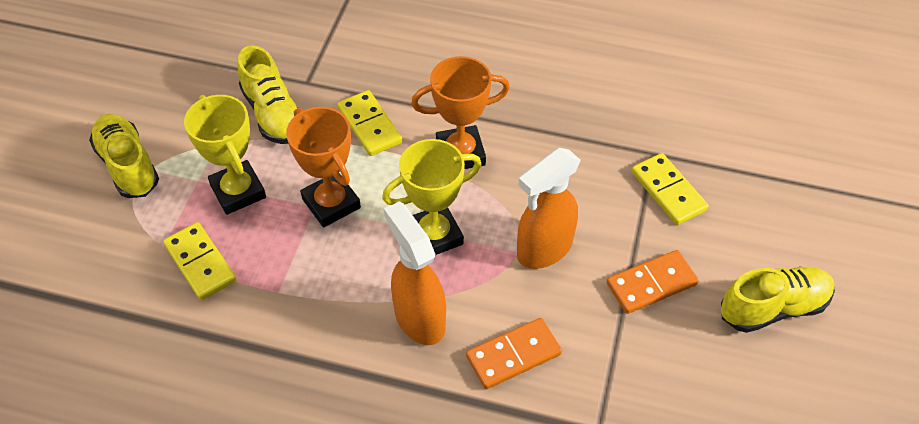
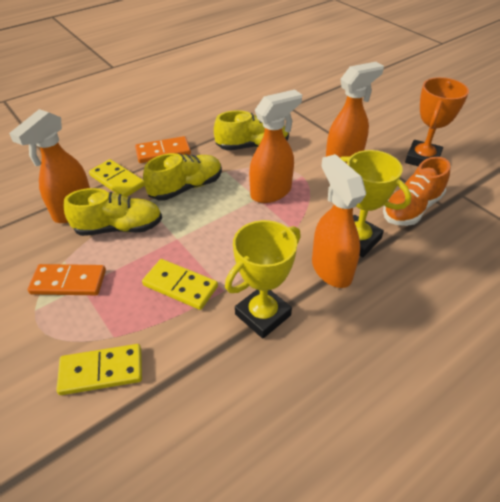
orange shoe: none = 0 -> [383,157,451,226] = 1
orange spray bottle: [384,201,446,345] [517,148,581,269] = 2 -> [9,109,90,223] [249,89,302,203] [312,154,366,288] [326,62,384,164] = 4
orange trophy: [286,107,361,228] [411,56,510,169] = 2 -> [405,77,469,166] = 1

